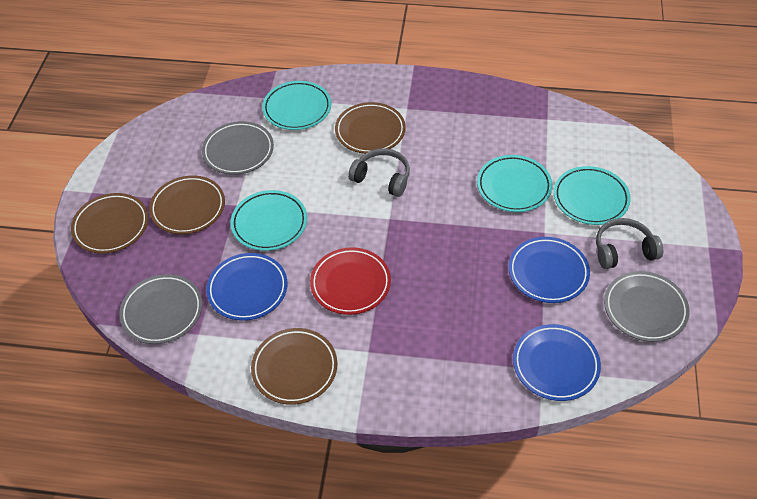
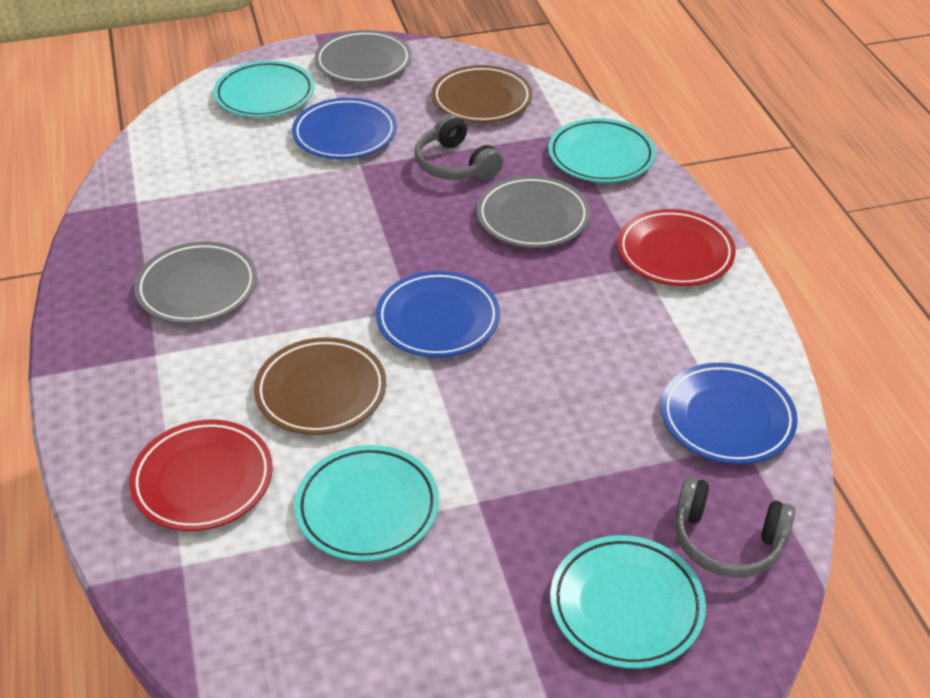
brown plate: [71,193,148,254] [149,176,225,234] [251,328,337,405] [335,102,406,154] = 4 -> [254,337,386,435] [432,65,532,123] = 2
red plate: [310,247,391,315] = 1 -> [129,420,273,531] [617,209,736,286] = 2

